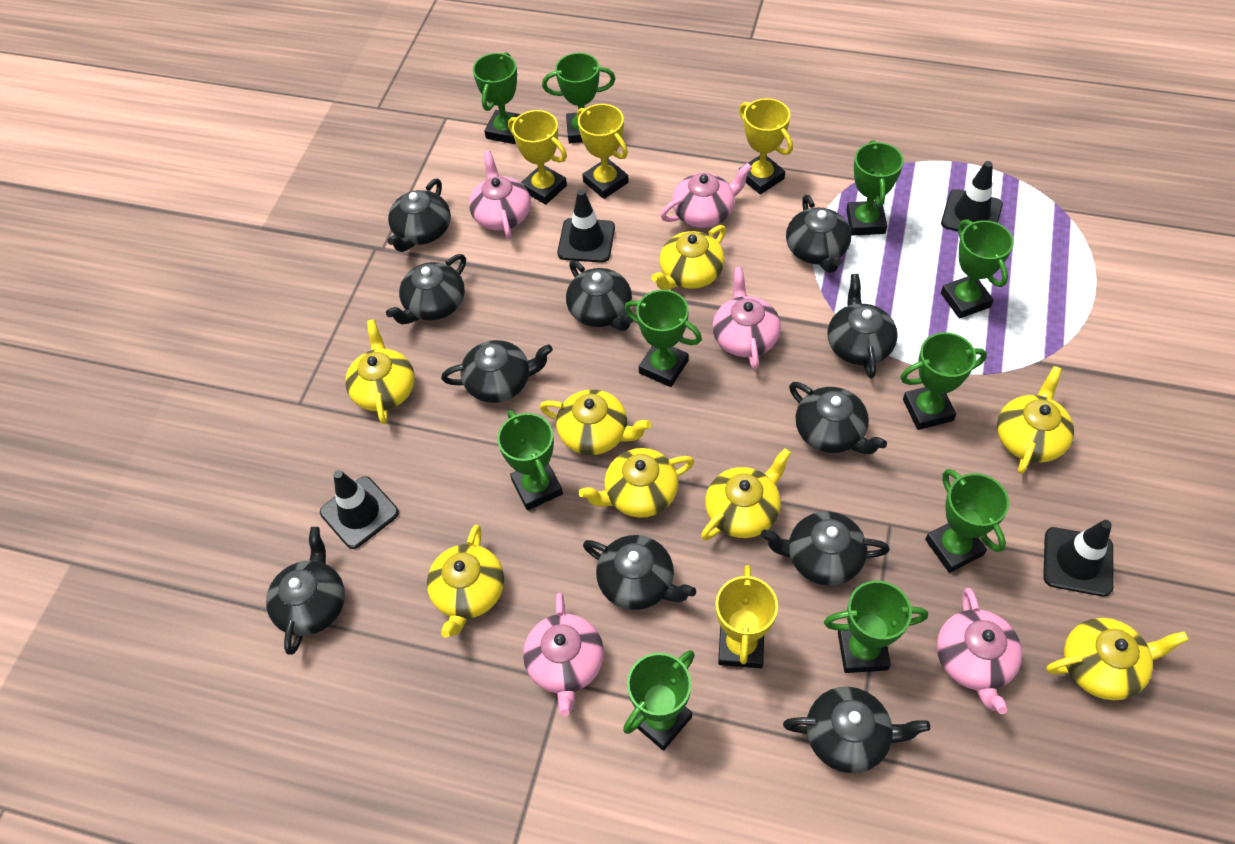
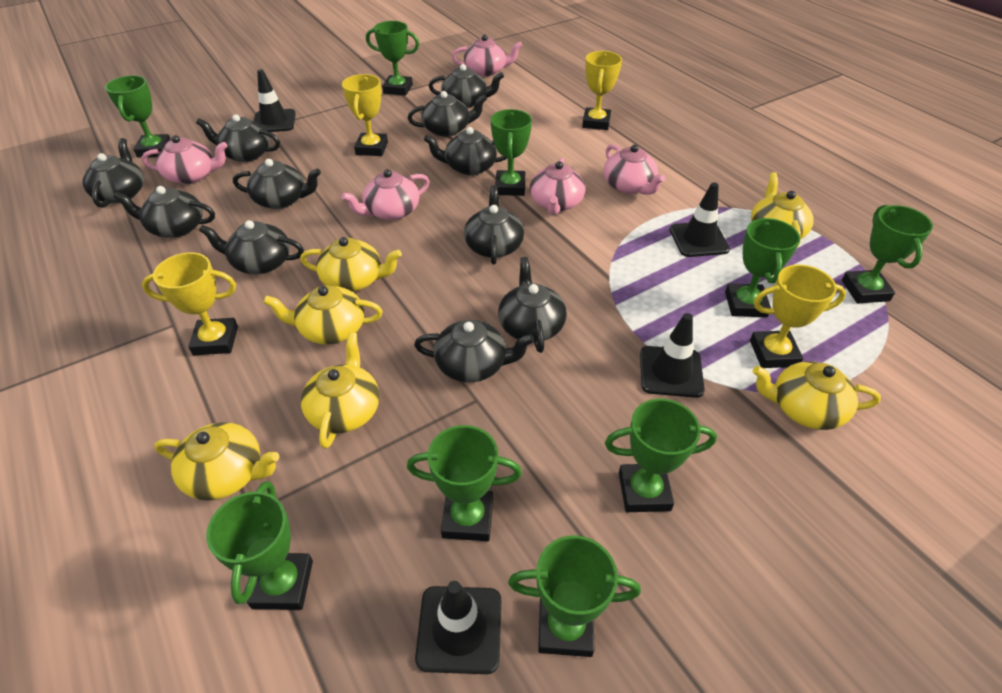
green trophy: [473,52,521,144] [497,410,563,510] [542,53,615,143] [623,650,695,751] [625,290,702,387] [824,580,928,673] [846,140,904,236] [900,332,987,430] [925,469,1009,573] [941,219,1014,319] = 10 -> [105,75,171,158] [206,481,313,610] [366,21,419,96] [407,425,522,541] [491,109,532,196] [508,535,641,657] [605,399,717,512] [725,217,800,317] [842,205,933,303] = 9
yellow teapot: [345,319,415,424] [427,525,504,638] [540,389,651,455] [579,448,694,518] [651,225,726,290] [701,448,791,540] [997,366,1074,474] [1046,618,1189,700] = 8 -> [154,422,279,501] [263,285,383,345] [300,237,402,292] [301,332,380,449] [751,172,814,246] [752,361,881,430] = 6

